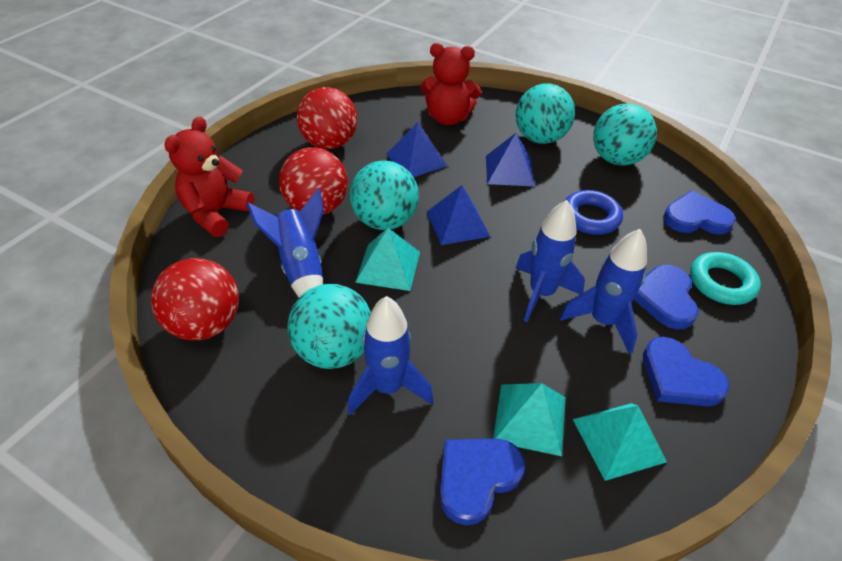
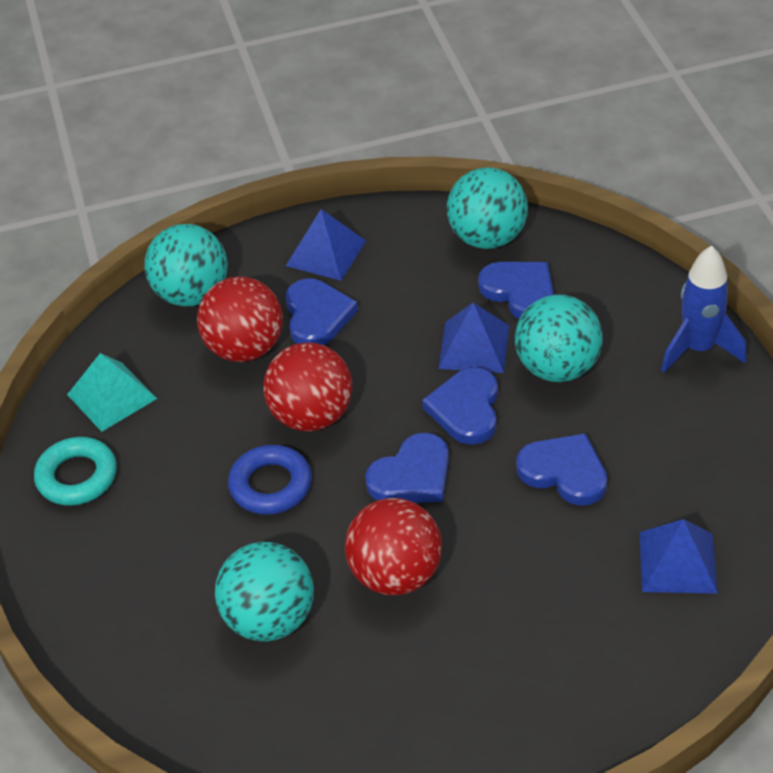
blue heart: [440,439,525,525] [634,265,699,329] [643,337,729,406] [664,190,736,235] = 4 -> [285,279,358,345] [365,433,449,503] [422,367,498,445] [478,262,554,319] [517,433,607,506] = 5
blue rocket: [247,188,324,298] [348,296,433,415] [516,200,585,322] [560,229,647,354] = 4 -> [661,245,747,373] = 1
red teddy bear: [164,117,254,237] [420,43,481,125] = 2 -> none = 0
turquoise pyramid: [355,228,420,291] [493,383,566,456] [573,403,667,481] = 3 -> [67,353,157,432] = 1

